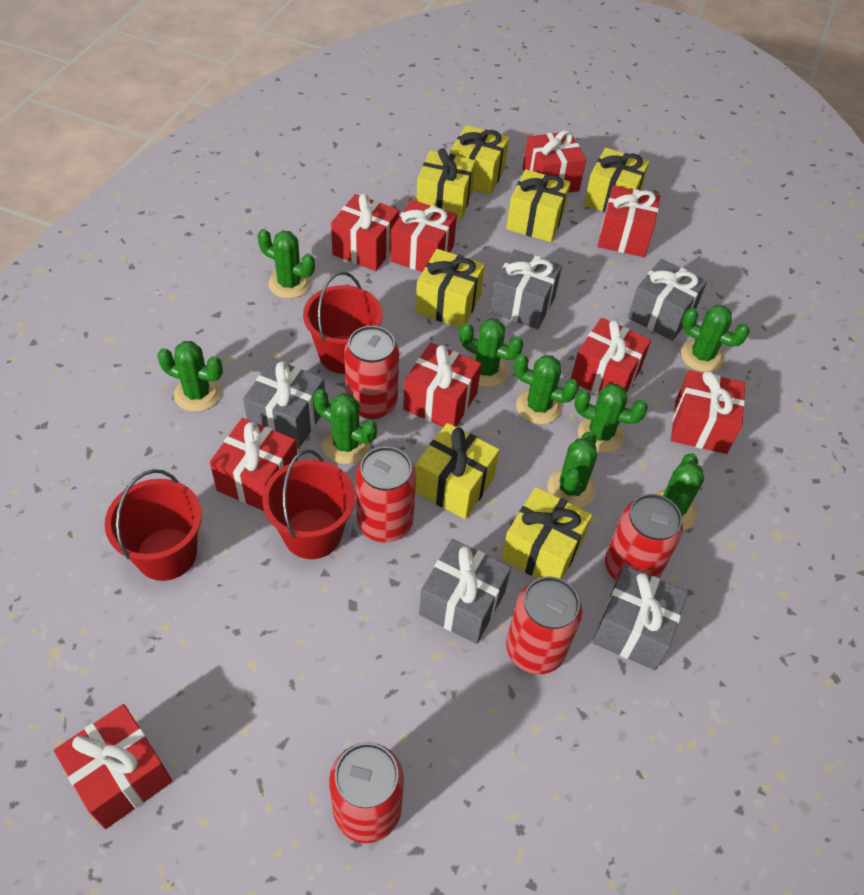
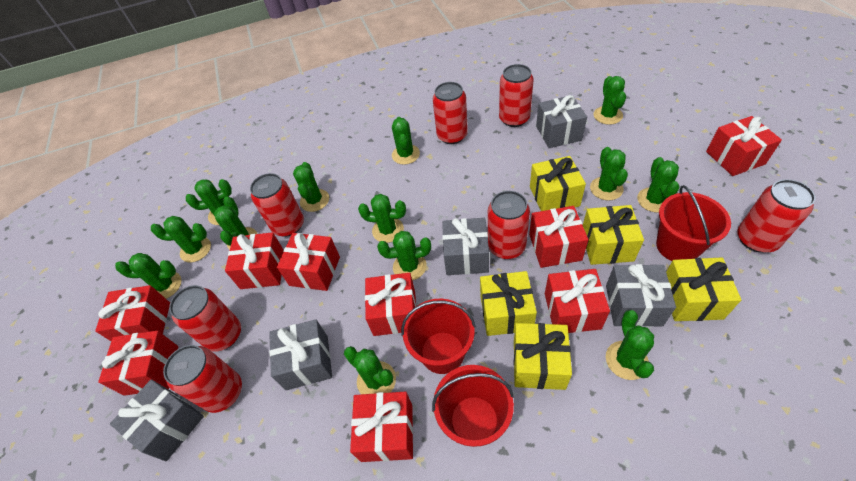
green cactus: [157,341,223,412] [257,229,315,299] [313,389,377,464] [460,318,523,387] [513,353,579,424] [547,431,597,508] [574,384,648,453] [654,453,704,530] [681,305,750,372] = 9 -> [115,253,181,299] [151,216,211,262] [186,179,232,225] [214,196,257,250] [293,162,329,212] [344,346,396,394] [358,194,406,243] [377,231,431,281] [392,117,420,165] [590,147,628,200] [594,76,626,125] [606,310,654,380] [637,157,679,213] = 13
red can: [329,743,404,843] [344,326,399,419] [356,446,416,542] [506,577,582,674] [605,494,683,581] = 5 -> [163,345,242,413] [169,285,241,352] [250,173,304,237] [433,82,468,144] [488,191,530,259] [499,64,534,127] [737,179,816,253] = 7
yellow gift: [415,249,485,328] [415,423,500,519] [416,148,476,221] [450,125,509,195] [501,487,592,579] [506,169,571,242] [584,148,649,212] = 7 -> [480,271,537,336] [514,323,572,390] [530,156,586,211] [583,205,644,265] [666,257,741,321] = 5

